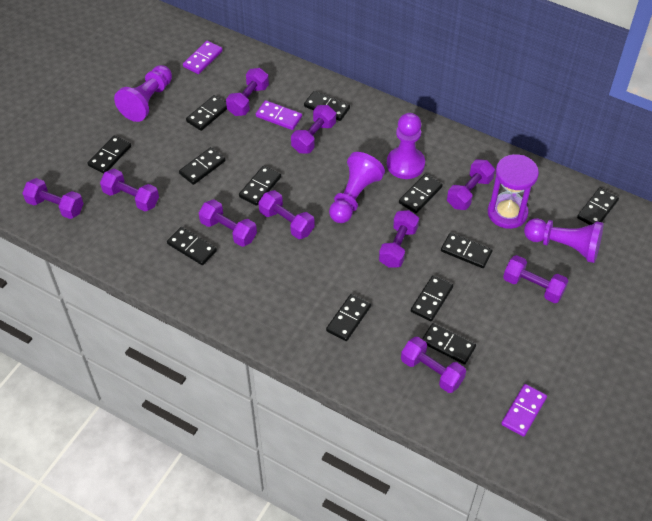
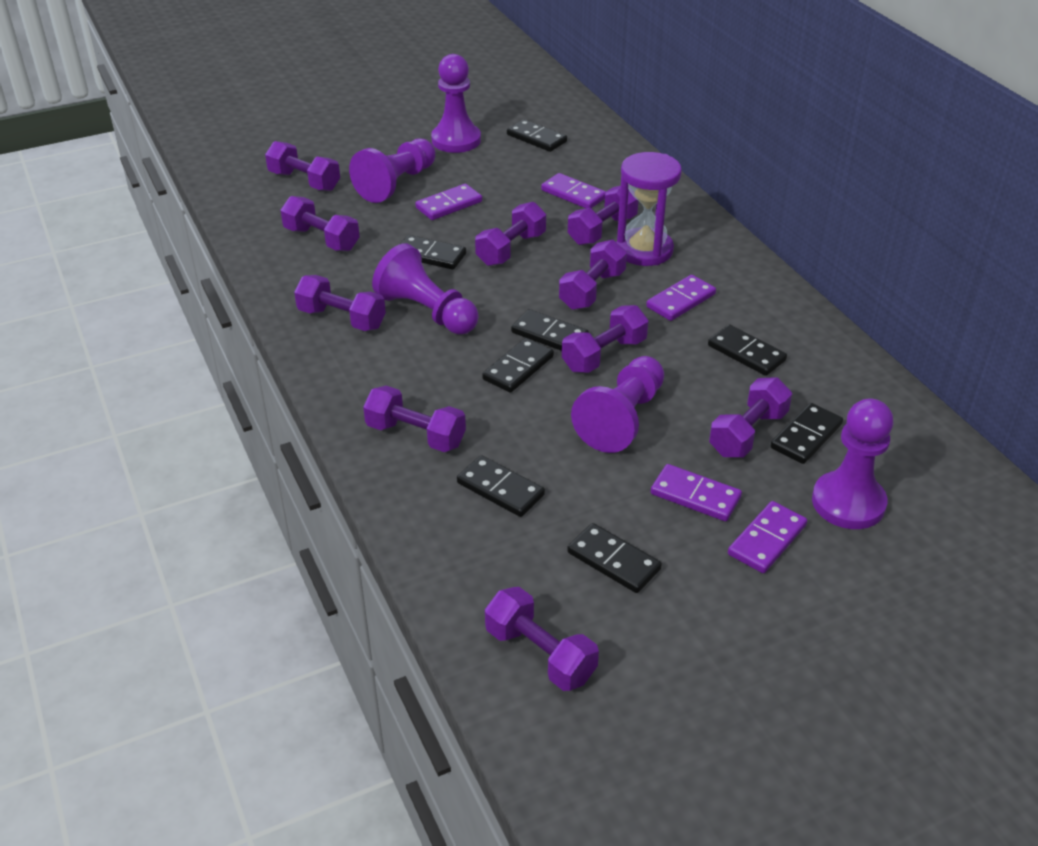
black domino: [87,135,131,174] [167,227,217,265] [179,147,225,185] [186,95,227,131] [239,165,281,206] [304,91,350,121] [326,294,371,341] [399,174,443,213] [411,275,453,321] [422,323,476,365] [441,233,493,268] [577,188,619,225] = 12 -> [400,235,466,270] [457,455,545,517] [482,338,554,393] [507,119,567,152] [511,309,589,351] [567,523,662,593] [708,324,787,376] [771,403,843,464] = 8
purple domino: [183,41,223,74] [256,100,302,130] [501,384,547,437] = 3 -> [415,184,482,220] [541,173,606,208] [646,275,716,321] [651,464,742,521] [728,501,807,573] = 5
purple pawn: [114,65,172,122] [329,152,385,223] [387,113,425,179] [524,218,604,263] = 4 -> [349,139,435,203] [372,243,479,335] [431,54,481,153] [571,356,664,453] [812,398,893,529] = 5

